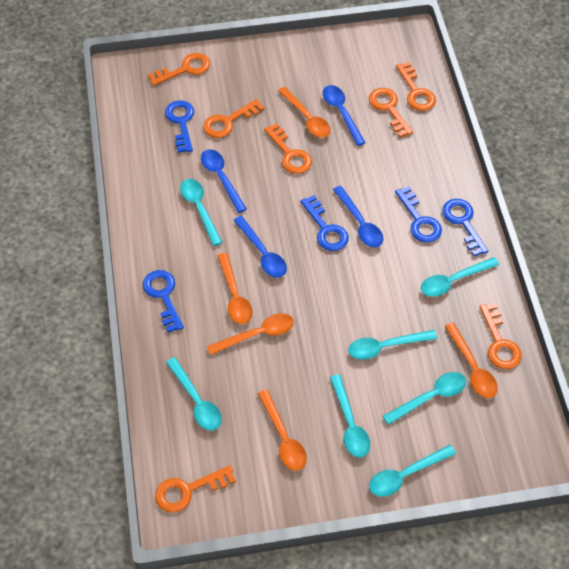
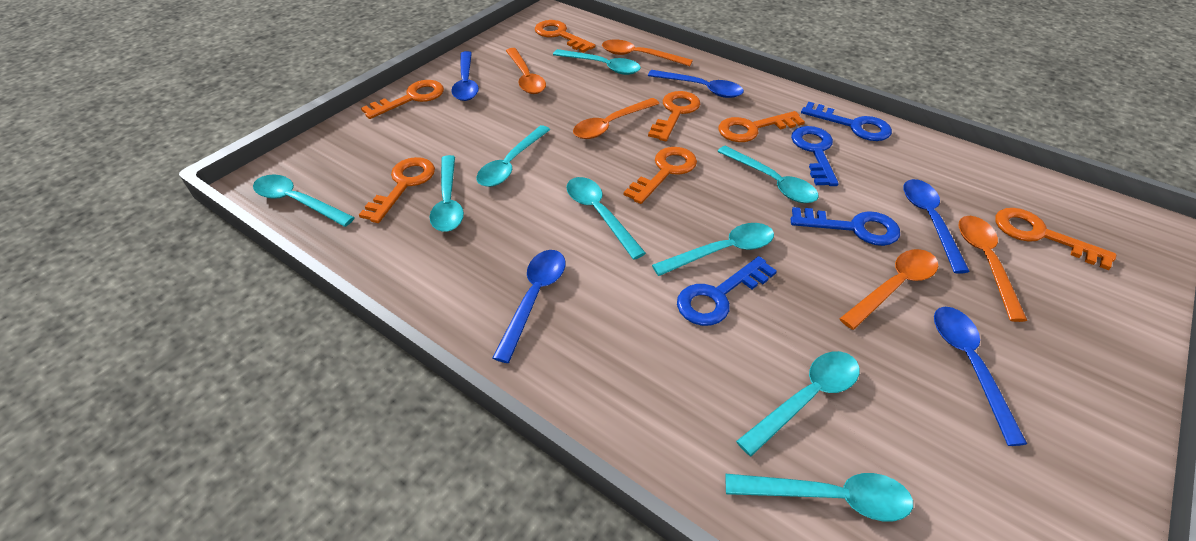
blue key: [143,270,184,333] [165,100,194,153] [300,195,349,251] [395,186,442,243] [442,199,488,256] = 5 -> [677,256,777,326] [791,126,839,186] [791,207,900,246] [801,102,892,141] = 4
blue spoon: [201,149,247,213] [233,216,287,278] [323,85,366,146] [333,186,384,247] = 4 -> [451,51,479,101] [492,250,565,363] [648,70,744,98] [904,179,970,274] [934,307,1027,446] = 5
turquoise spoon: [166,357,222,431] [180,179,223,246] [330,374,370,457] [348,330,437,360] [369,445,456,497] [383,372,466,425] [421,257,499,297] = 7 -> [253,174,355,227] [430,155,464,232] [477,125,550,187] [553,49,641,75] [566,177,646,259] [652,223,774,276] [717,145,818,203] [725,473,913,521] [736,351,860,456] = 9

